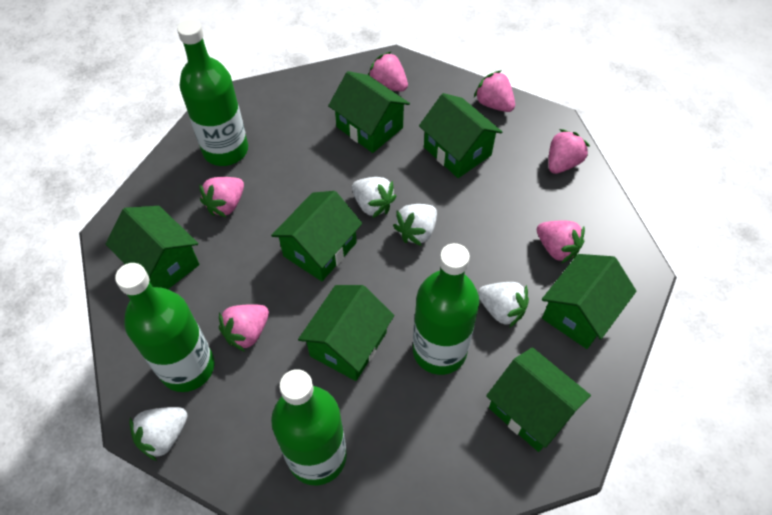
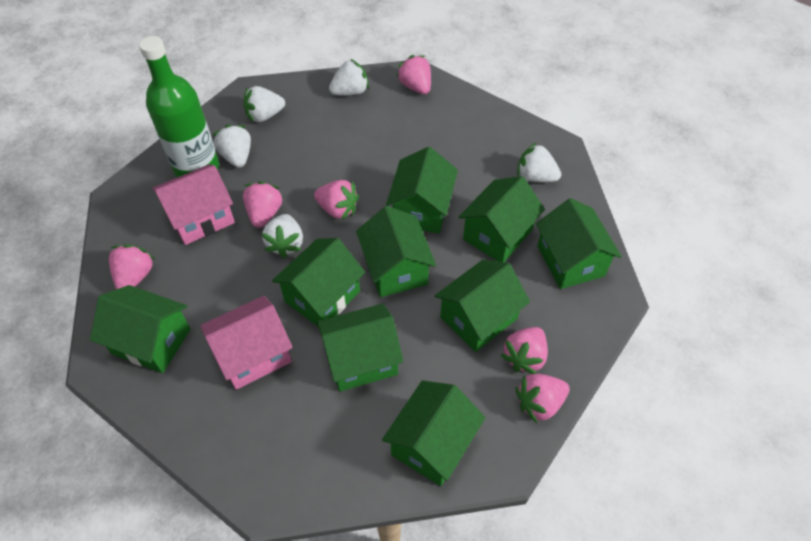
green bottle: [115,263,214,392] [177,19,248,166] [271,369,347,486] [413,243,479,375] = 4 -> [139,36,219,177] = 1
green house: [106,206,200,289] [271,191,362,281] [298,285,394,381] [328,71,410,153] [419,93,502,178] [486,347,591,452] [542,254,636,349] = 7 -> [90,285,191,373] [272,238,365,327] [317,304,404,392] [356,206,436,297] [382,380,485,486] [386,147,458,234] [435,259,530,352] [459,176,545,262] [536,198,622,289] = 9
pink house: none = 0 -> [153,164,235,245] [200,296,293,390] = 2
white strawberry: [130,407,188,461] [352,177,396,218] [393,204,437,246] [478,282,529,328] = 4 -> [212,125,251,168] [244,86,285,122] [261,214,303,258] [329,59,369,96] [517,142,561,182] = 5

